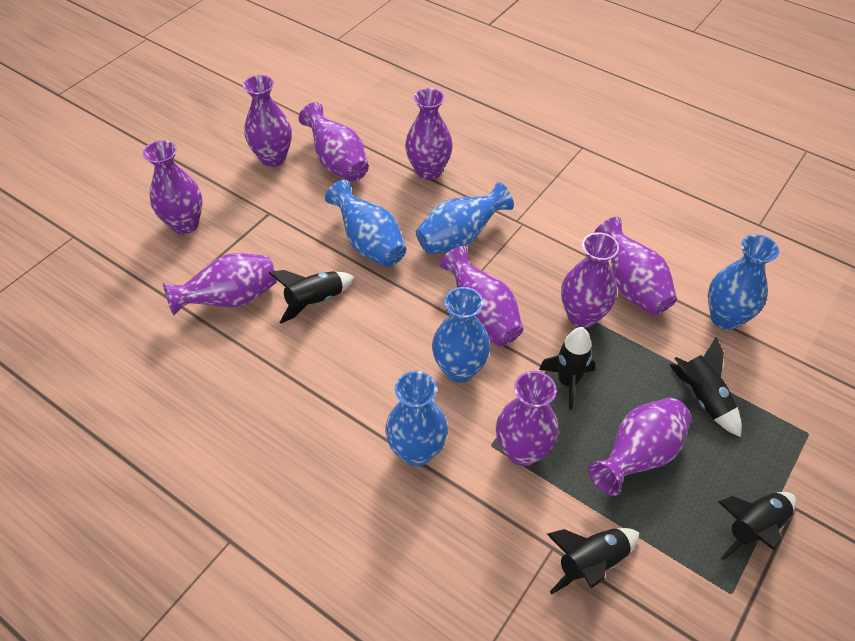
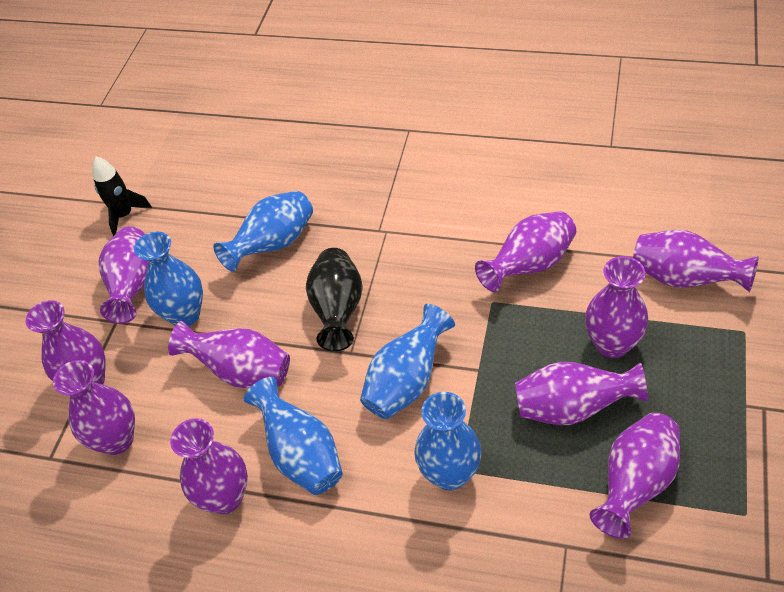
black rocket: [269,270,355,324] [539,327,596,410] [547,528,639,594] [670,337,742,437] [718,492,796,560] = 5 -> [92,156,152,236] = 1
black vase: none = 0 -> [306,248,363,351] = 1

